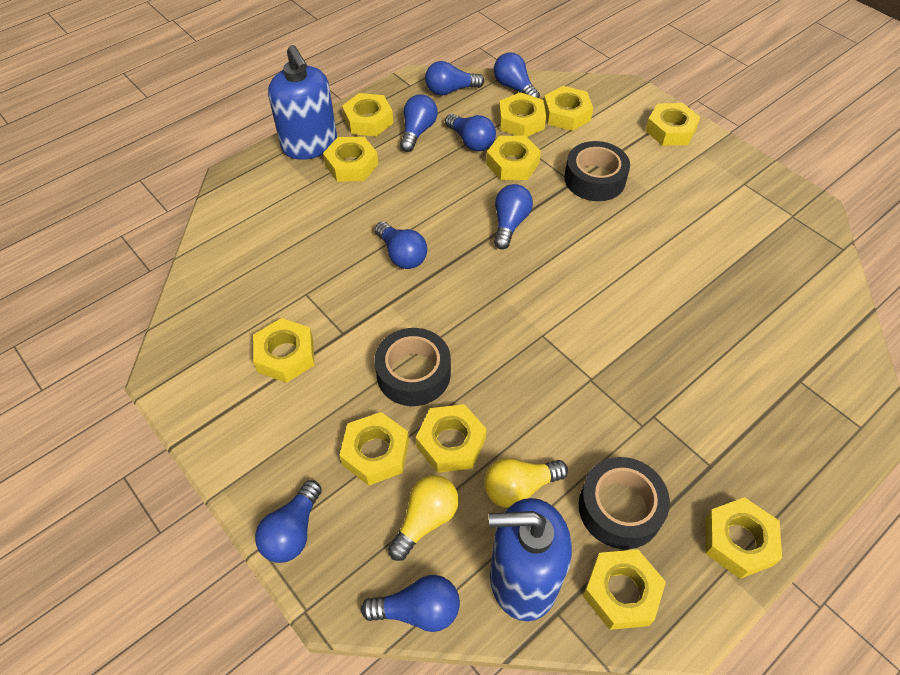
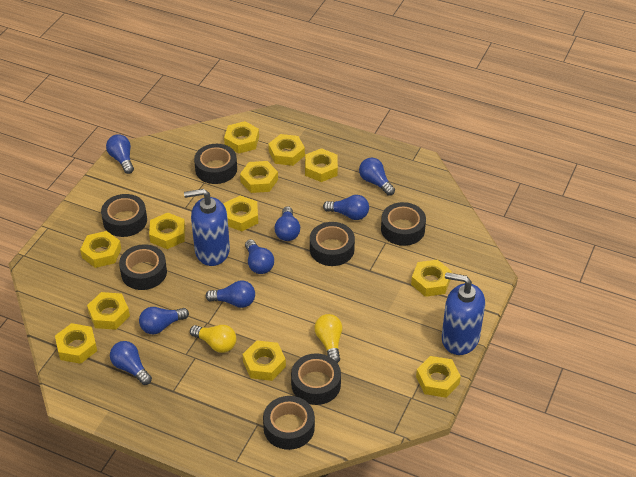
black tape: [374,328,451,406] [564,141,630,201] [579,457,670,549] = 3 -> [101,194,147,237] [119,244,167,290] [194,144,237,184] [263,396,315,450] [291,353,341,405] [310,222,355,266] [381,202,426,246] = 7
yellow nut: [253,318,315,383] [323,137,378,182] [339,412,409,485] [342,93,393,137] [416,404,487,473] [486,136,541,180] [499,92,546,137] [544,86,593,131] [583,549,666,630] [645,103,700,146] [705,497,782,579] = 11 -> [55,323,97,364] [80,231,121,268] [87,292,130,330] [149,213,185,249] [224,121,259,154] [224,196,258,231] [240,161,278,193] [243,340,286,381] [268,134,305,166] [305,148,338,182] [411,260,452,297] [416,356,461,398] = 12

